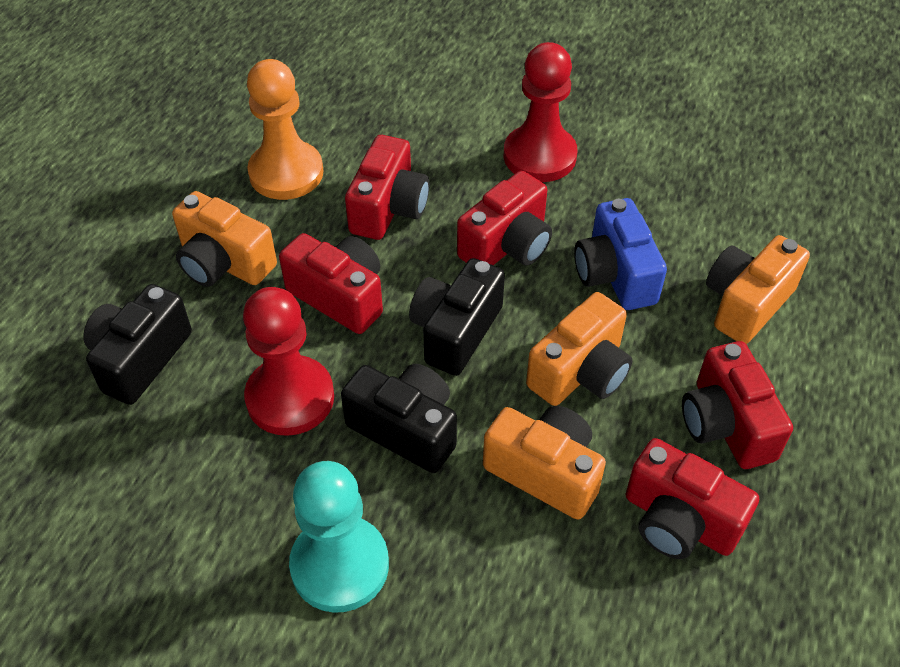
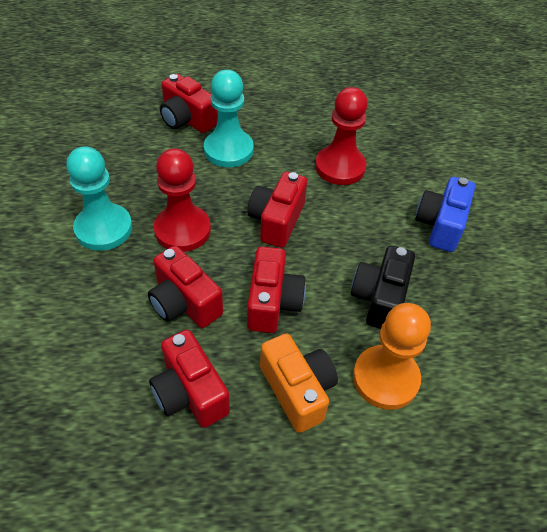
black camera: [83,284,192,405] [341,364,457,473] [409,258,505,376] = 3 -> [351,246,415,329] = 1
orange camera: [172,191,277,287] [483,406,606,520] [526,292,633,406] [706,235,810,344] = 4 -> [260,333,338,433] = 1
turquoise pawn: [289,461,389,613] = 1 -> [66,146,132,251] [204,70,254,167] = 2

